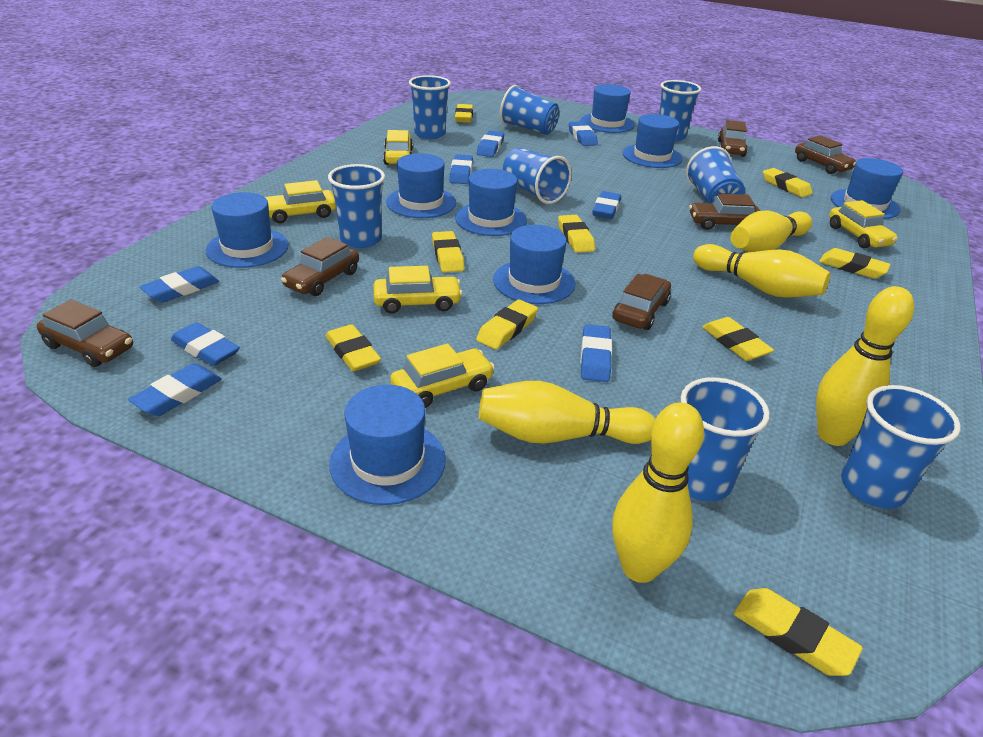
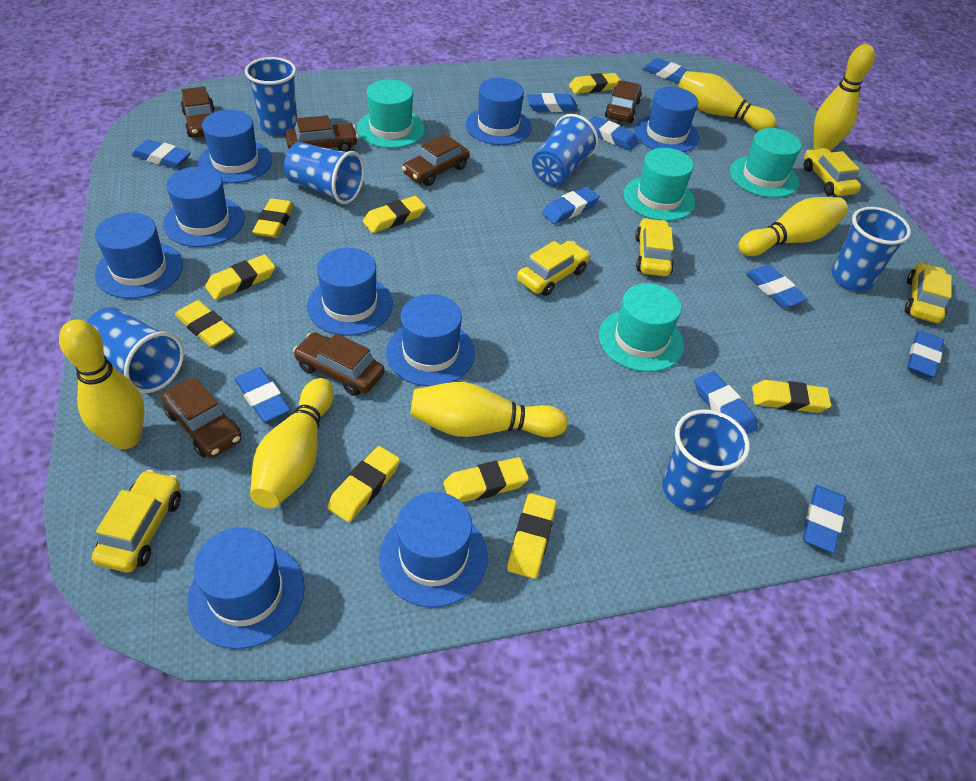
blue cup: [328,164,385,248] [409,75,451,139] [500,85,559,135] [503,148,572,204] [659,80,701,141] [681,377,770,502] [686,146,745,203] [841,385,961,509] = 8 -> [87,307,184,393] [245,57,297,135] [284,142,364,204] [532,114,599,186] [662,409,750,511] [832,207,911,291] = 6
blue eraser: [128,363,222,416] [140,266,219,303] [171,322,240,366] [449,154,473,184] [477,131,504,157] [569,121,598,146] [580,324,612,382] [592,191,621,219] = 8 -> [132,139,191,168] [234,367,291,422] [526,93,578,112] [542,187,600,224] [589,116,639,151] [643,58,693,83] [695,371,758,434] [746,265,808,308] [803,485,846,553] [907,330,944,378] = 10
blue hat: [206,192,289,268] [329,385,446,505] [386,153,456,218] [455,169,527,236] [493,225,575,304] [581,84,635,133] [623,114,683,168] [830,158,903,219] = 8 -> [95,212,183,299] [163,167,245,247] [187,527,305,649] [198,110,272,183] [307,248,393,336] [379,492,488,607] [386,294,475,386] [465,78,532,145] [634,87,699,152] = 9
turquoise hat: none = 0 -> [357,80,425,148] [599,283,684,372] [624,148,695,221] [730,128,802,198] = 4
yellow bowling pin: [479,381,655,444] [612,402,704,583] [693,244,830,298] [731,210,812,252] [816,286,914,446] = 5 -> [59,320,145,449] [250,378,334,509] [410,382,568,437] [678,71,777,131] [738,197,848,256] [813,44,875,152] = 6

